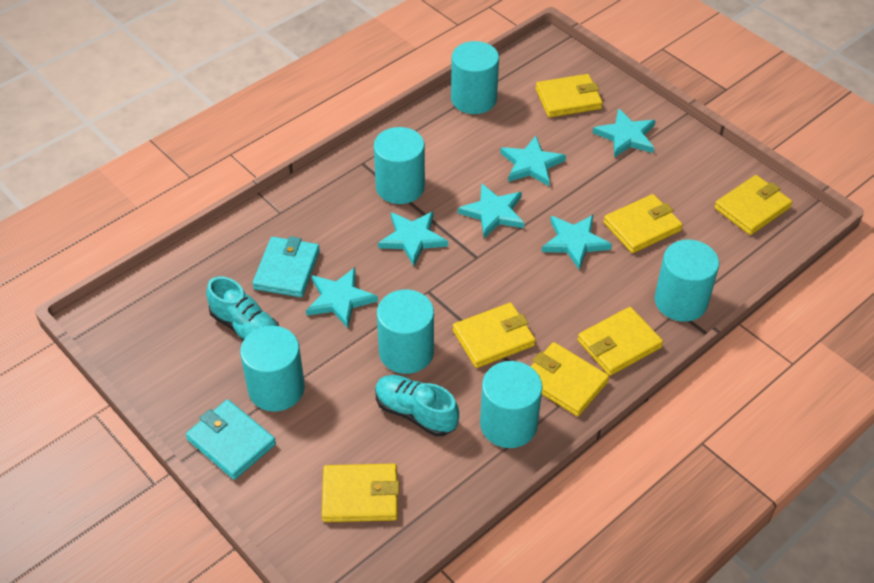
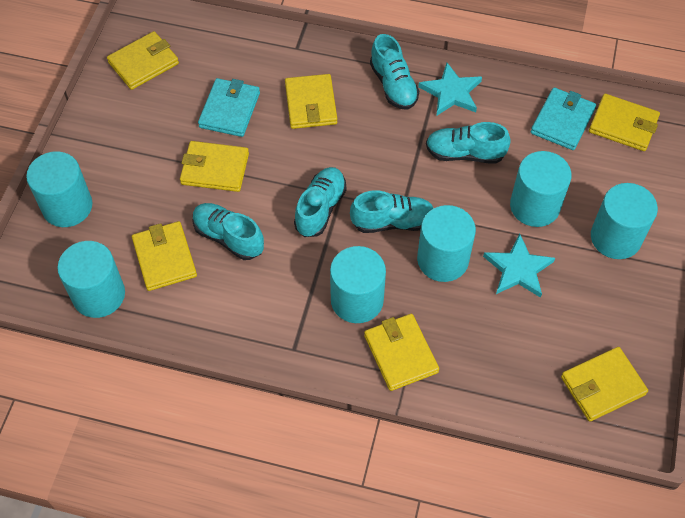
turquoise shoe: [206,276,279,341] [375,375,459,436] = 2 -> [193,203,264,260] [294,167,347,237] [350,190,434,233] [370,34,419,109] [426,122,511,164] = 5
turquoise star: [306,267,378,328] [378,211,448,266] [458,183,524,238] [500,136,566,186] [541,215,612,270] [593,108,656,158] = 6 -> [418,63,482,116] [483,234,555,298] = 2

